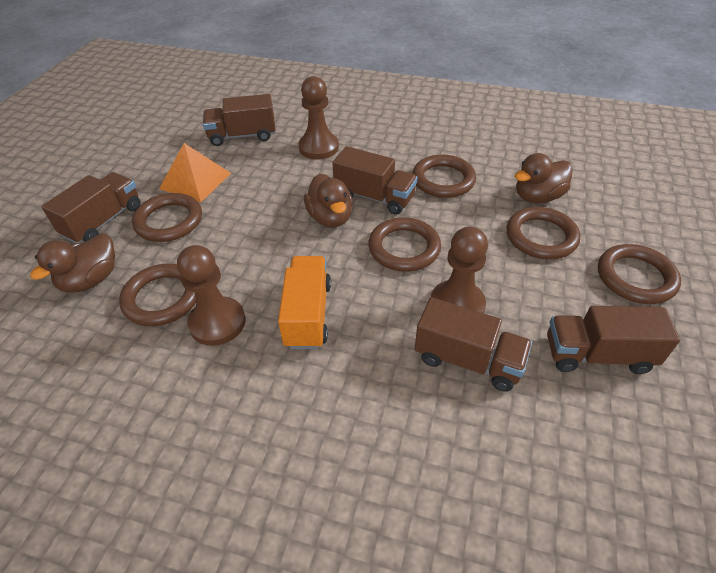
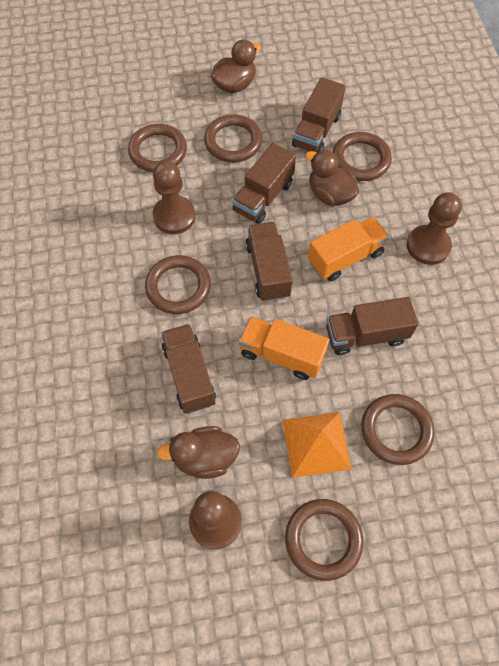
orange truck: [278,256,331,349] = 1 -> [239,316,329,380] [308,217,389,281] = 2

